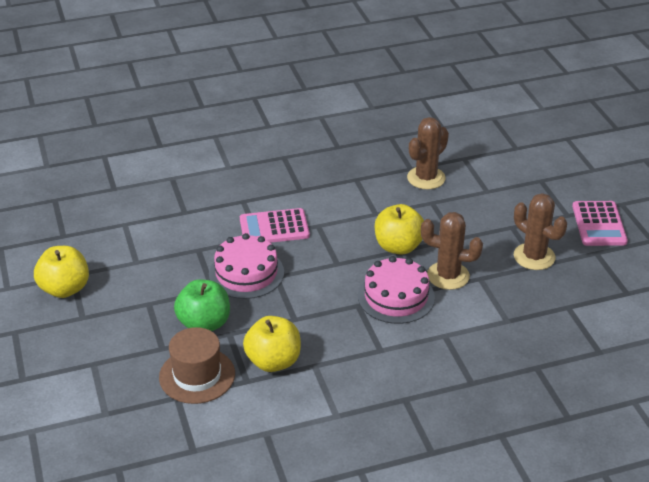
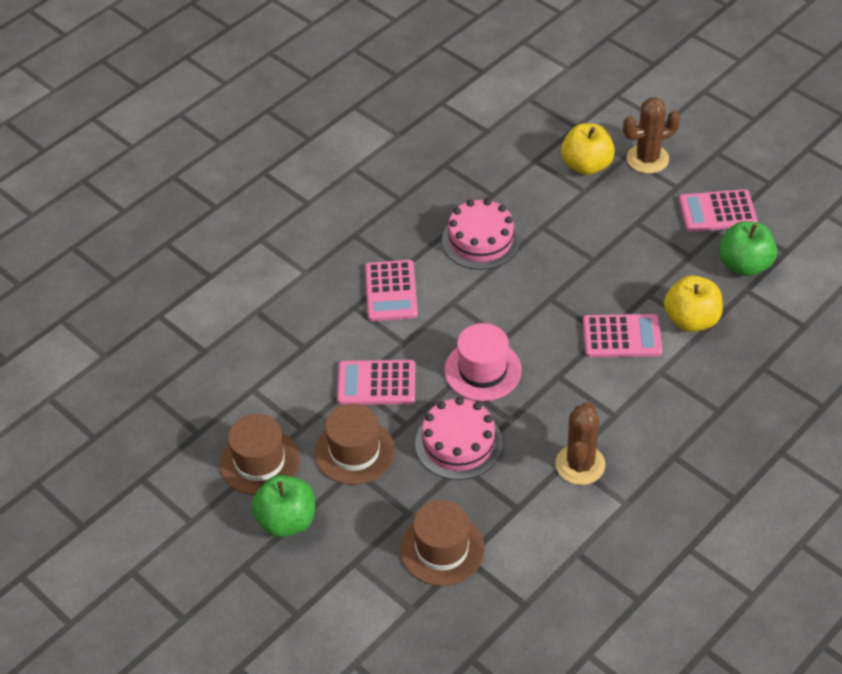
brown cactus: [407,117,449,189] [421,212,483,290] [514,193,567,270] = 3 -> [556,402,605,485] [623,97,681,174] = 2
brown hat: [159,327,235,404] = 1 -> [220,414,300,495] [315,404,395,485] [400,500,485,586] = 3
green apple: [174,279,230,331] = 1 -> [251,475,315,537] [719,221,777,276] = 2
pink calculator: [240,208,310,243] [572,201,628,246] = 2 -> [337,360,415,405] [365,260,418,321] [583,314,662,357] [679,189,758,232] = 4
pink hat: none = 0 -> [444,323,522,401] = 1
yellow apple: [34,246,89,298] [243,316,301,372] [375,204,424,255] = 3 -> [561,123,615,175] [664,275,723,332] = 2

